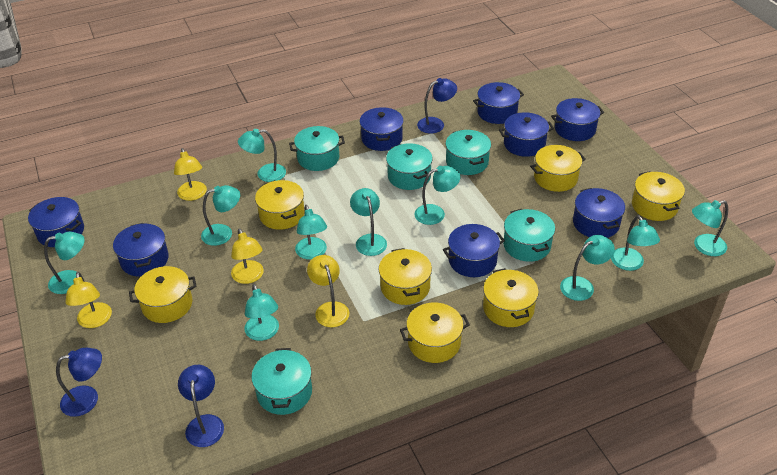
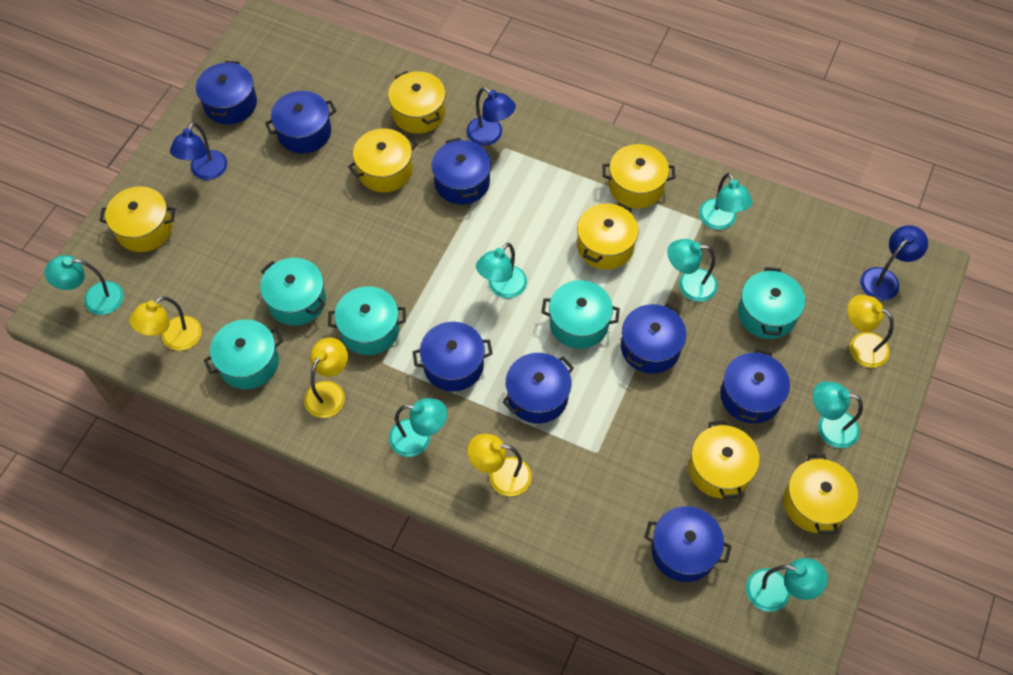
turquoise lamp: [44,232,85,294] [201,185,240,246] [238,129,286,182] [244,284,279,341] [295,205,327,260] [350,188,387,256] [414,166,460,225] [560,235,615,301] [611,215,660,271] [692,200,728,256] = 10 -> [45,255,124,315] [389,398,447,457] [476,243,527,298] [667,239,718,302] [699,173,753,230] [746,558,828,612] [813,381,863,448] = 7

